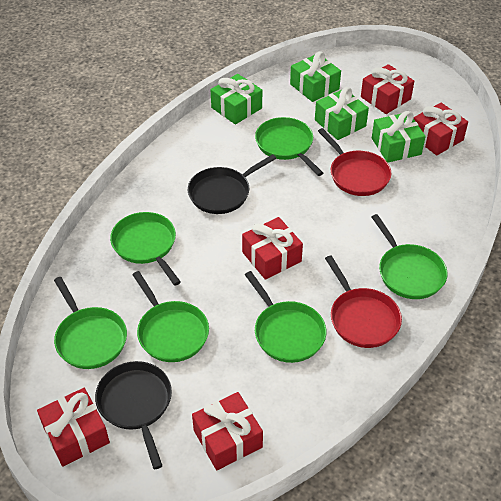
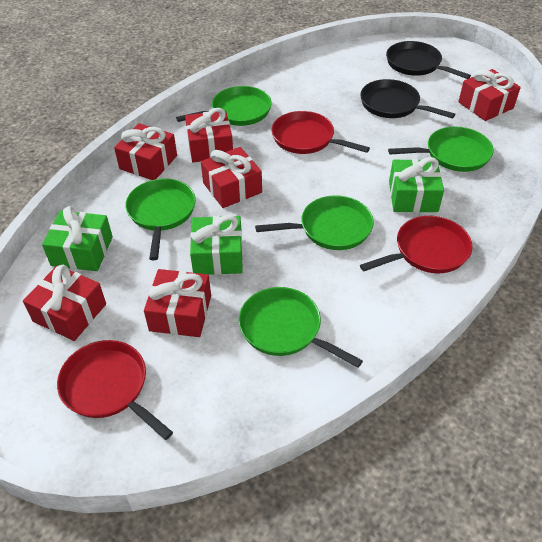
green gift: [211,74,262,125] [290,51,341,102] [315,87,369,140] [372,111,426,163] = 4 -> [42,206,113,271] [190,215,243,275] [389,157,444,213] = 3
green pan: [54,277,127,369] [110,212,181,286] [132,271,209,362] [245,271,326,363] [255,117,323,176] [372,214,448,299] = 6 -> [125,179,196,260] [176,86,272,126] [239,287,363,368] [255,195,374,250] [388,126,494,172] = 5
red gift: [37,388,110,467] [192,392,263,470] [242,217,303,280] [361,64,414,114] [414,103,468,155] = 5 -> [23,265,106,341] [114,123,177,180] [144,269,211,337] [185,108,233,162] [201,147,262,208] [458,69,521,121] = 6
red pan: [318,128,391,196] [325,256,402,348] = 2 -> [57,340,173,440] [271,111,370,154] [360,216,473,273] = 3

